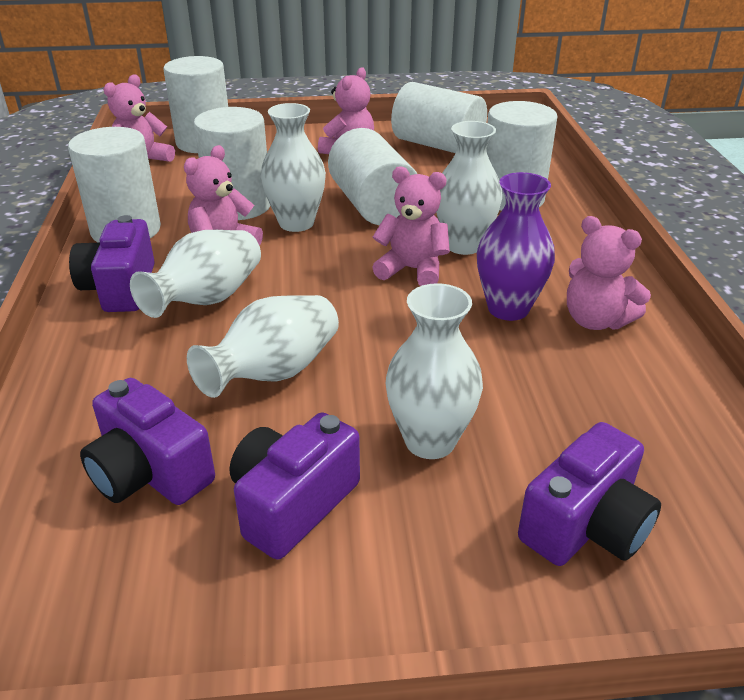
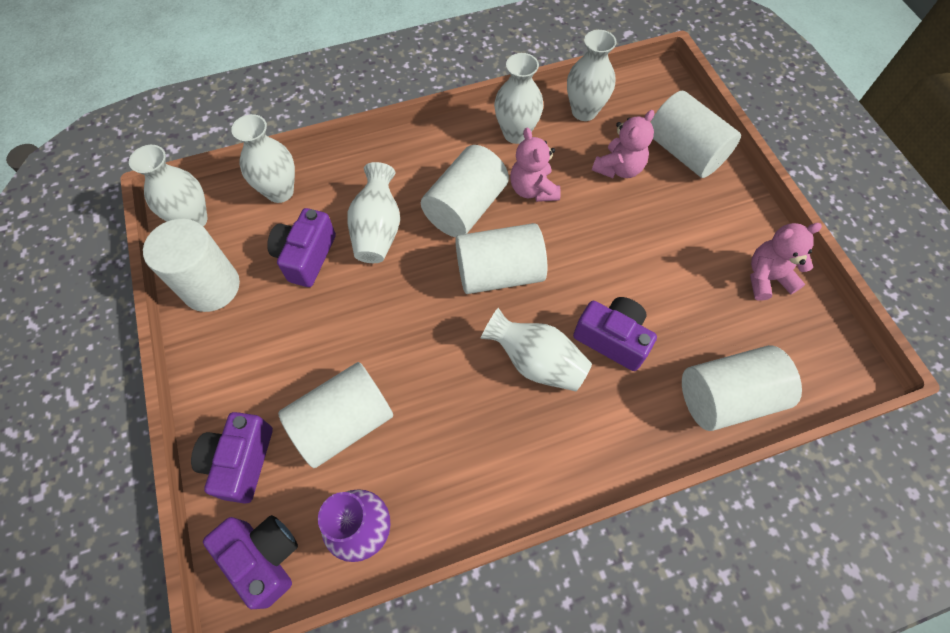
pink teddy bear: [104,74,175,162] [184,145,263,246] [318,67,374,154] [372,167,450,286] [567,216,651,330] = 5 -> [510,128,561,202] [592,110,654,178] [750,223,822,301] = 3
white vase: [130,230,261,318] [187,295,339,398] [261,103,326,232] [386,283,483,459] [436,121,502,255] = 5 -> [129,145,207,227] [231,114,295,203] [348,162,400,263] [480,308,592,391] [494,53,543,144] [567,30,617,121] = 6

